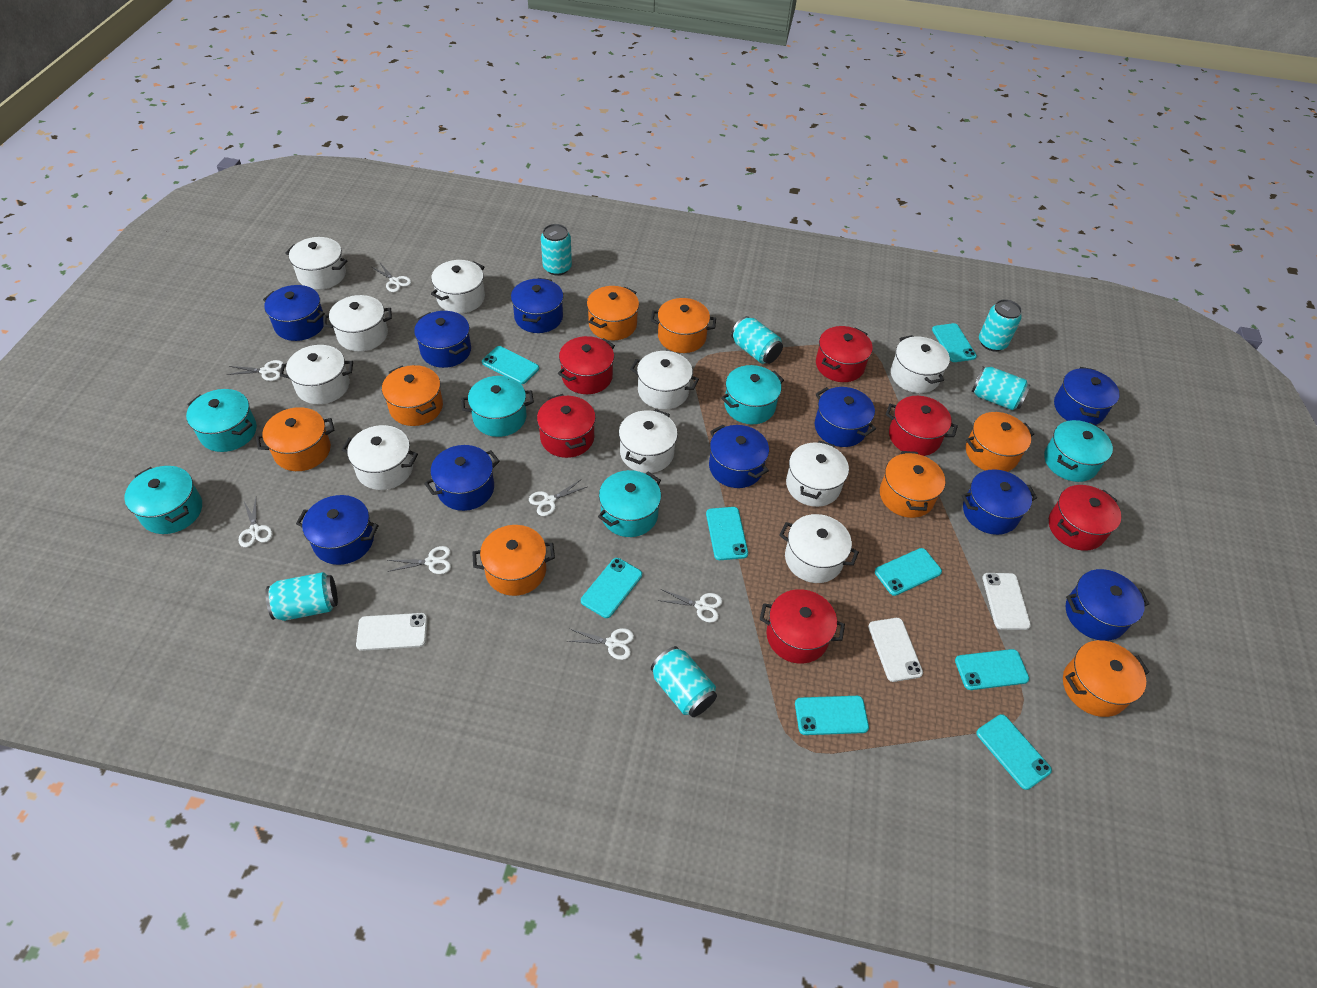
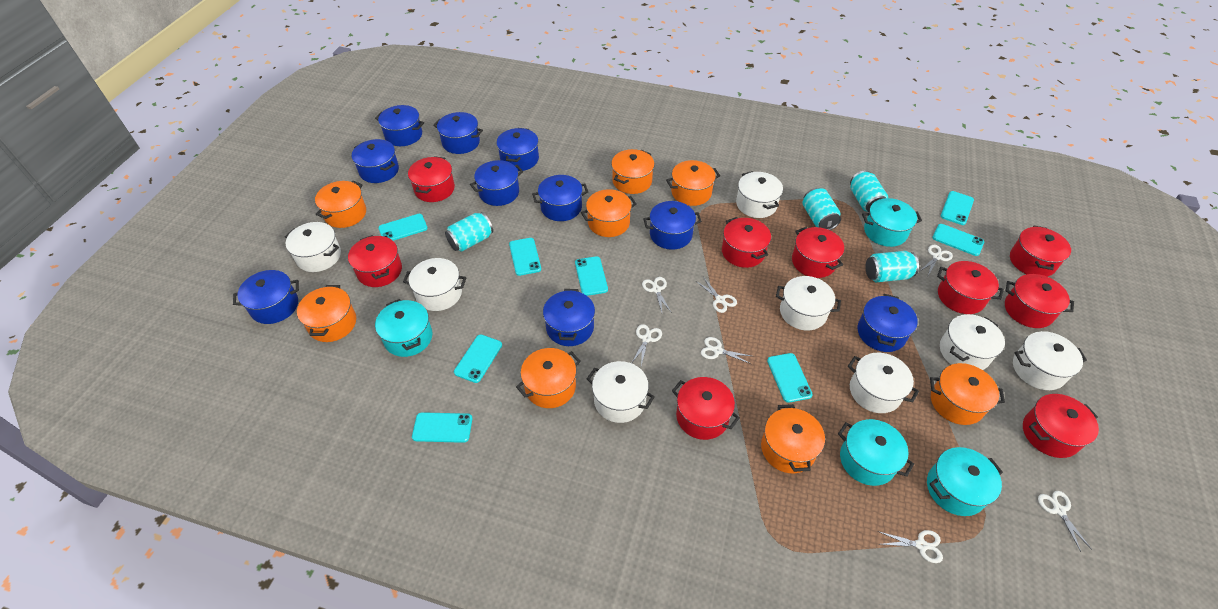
red pot: [537,394,596,458] [558,336,615,394] [760,589,845,664] [816,326,873,382] [886,396,958,456] [1049,485,1121,551] = 6 -> [348,235,402,287] [408,156,455,202] [672,377,740,440] [722,217,771,268] [792,227,844,278] [937,261,1004,314] [1005,274,1074,328] [1010,226,1071,277] [1023,394,1099,458] = 9
turquoise can: [265,572,338,621] [541,224,572,275] [651,646,717,717] [731,316,783,364] [971,367,1030,410] [979,299,1022,351] = 6 -> [445,212,493,251] [802,188,841,230] [850,170,888,212] [865,251,919,282] = 4
turquoise pot: [124,466,202,534] [186,389,257,452] [461,376,534,437] [598,470,661,537] [721,365,784,424] [1044,420,1113,482] = 6 -> [375,299,433,357] [838,419,914,486] [862,198,922,247] [927,447,1003,516] = 4
white phone: [356,613,428,651] [868,618,923,682] [982,573,1031,630] = 3 -> none = 0
white pot: [280,345,353,404] [285,237,348,290] [323,295,392,351] [341,425,418,490] [431,260,485,313] [619,409,678,473] [630,351,699,409] [779,514,859,583] [786,440,849,507] [891,335,950,393] = 10 -> [285,222,341,272] [403,258,467,311] [587,361,655,423] [736,171,783,218] [776,276,841,330] [848,353,919,413] [940,314,1005,370] [1013,331,1087,390] = 8

